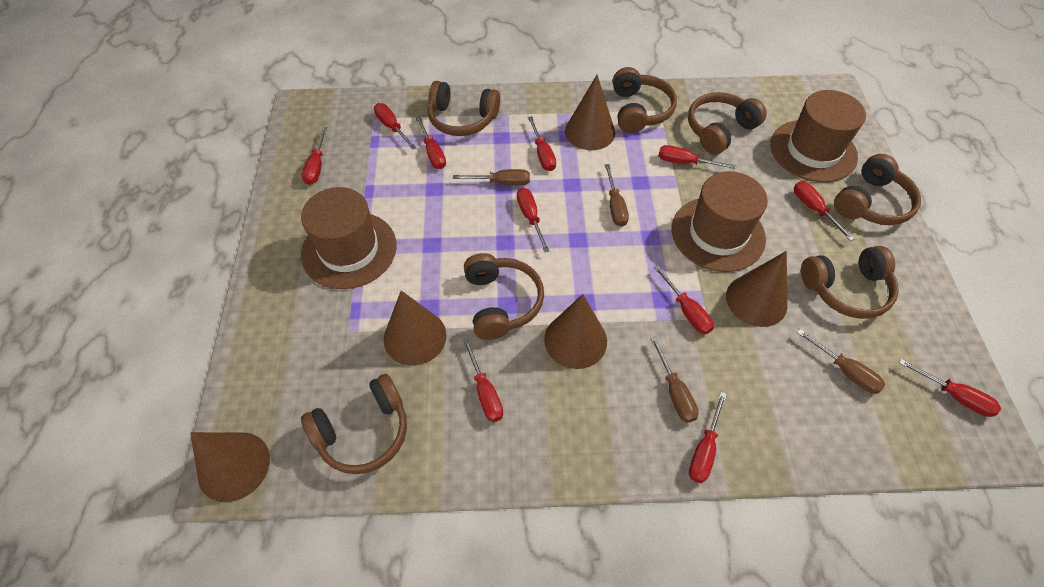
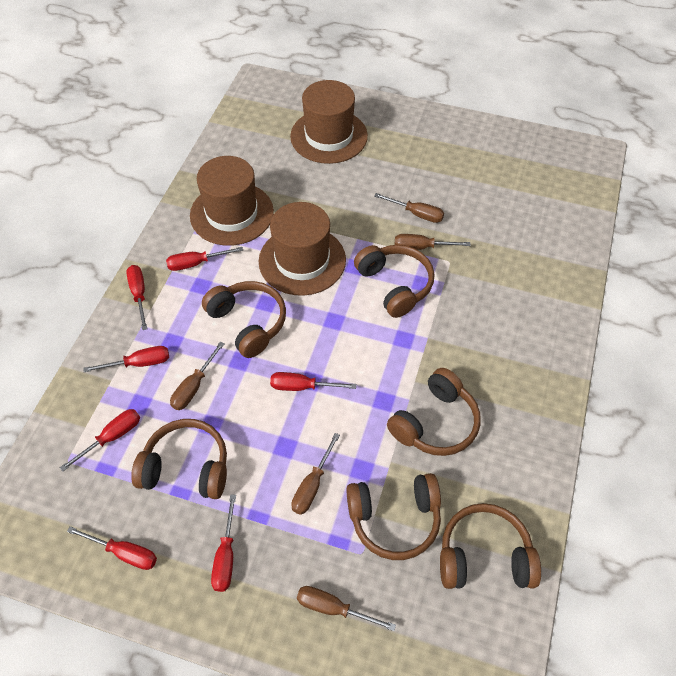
brown cone: [190,432,270,502] [384,291,447,365] [544,294,607,369] [565,75,615,150] [726,251,788,327] = 5 -> none = 0
brown headphones: [301,374,407,474] [428,81,500,136] [464,253,544,340] [613,67,677,133] [688,92,767,154] [801,246,899,319] [834,154,921,225] = 7 -> [131,419,227,499] [202,281,286,358] [346,473,441,560] [354,245,434,318] [387,368,481,456] [440,503,541,589] = 6
brown screwdriver: [453,169,530,186] [605,164,629,227] [650,337,699,423] [797,329,885,394] = 4 -> [170,341,225,410] [291,433,340,515] [297,586,396,631] [374,193,444,223] [395,234,471,250] = 5
red screwdriver: [302,127,327,185] [374,103,416,150] [416,116,446,169] [463,338,503,422] [517,188,549,252] [528,116,556,171] [654,265,714,334] [658,145,735,169] [689,392,727,483] [794,181,854,241] [899,359,1001,417] = 11 -> [60,409,140,472] [67,526,157,570] [83,346,169,372] [126,265,147,330] [166,247,243,271] [211,494,236,592] [270,372,356,391] = 7

